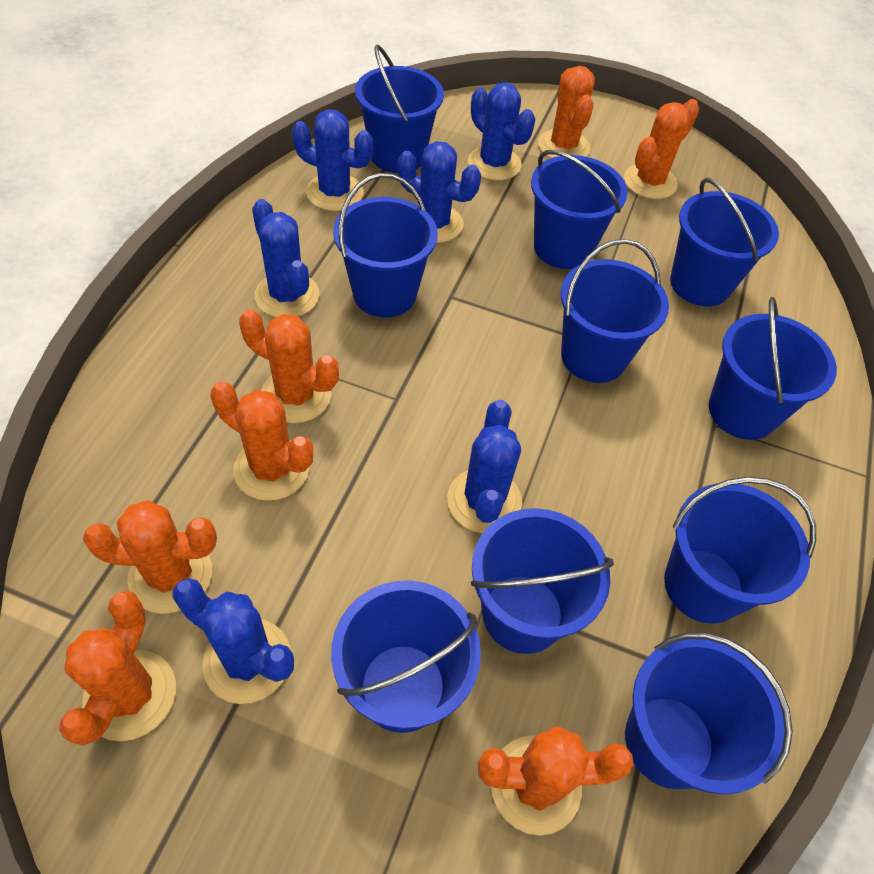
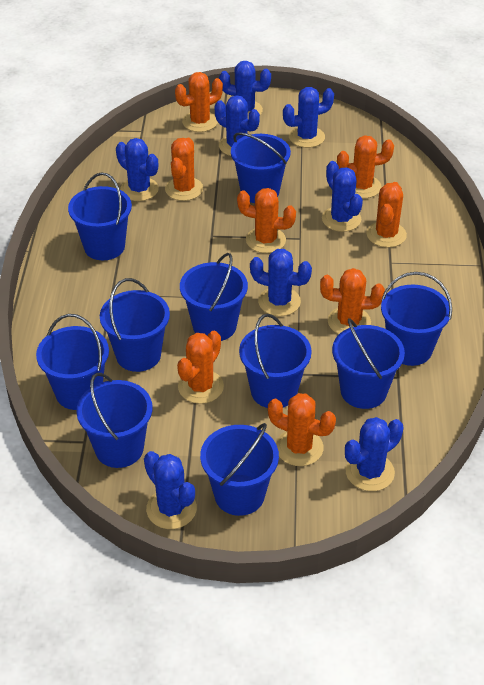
blue cactus: [172,578,294,704] [252,199,319,318] [292,109,373,211] [398,141,481,243] [447,400,522,533] [468,82,535,181] = 6 -> [116,138,159,201] [144,451,197,529] [215,95,260,156] [219,61,271,115] [250,249,312,316] [283,87,334,148] [322,161,363,232] [345,417,404,491] = 8
orange cactus: [59,591,176,746] [83,500,217,614] [210,381,313,501] [239,309,339,424] [478,726,634,836] [538,66,595,158] [624,99,699,199] = 7 -> [165,138,203,201] [175,72,223,132] [177,331,224,404] [237,188,296,253] [268,393,336,466] [320,268,385,334] [337,135,394,198] [366,182,407,248] = 8

